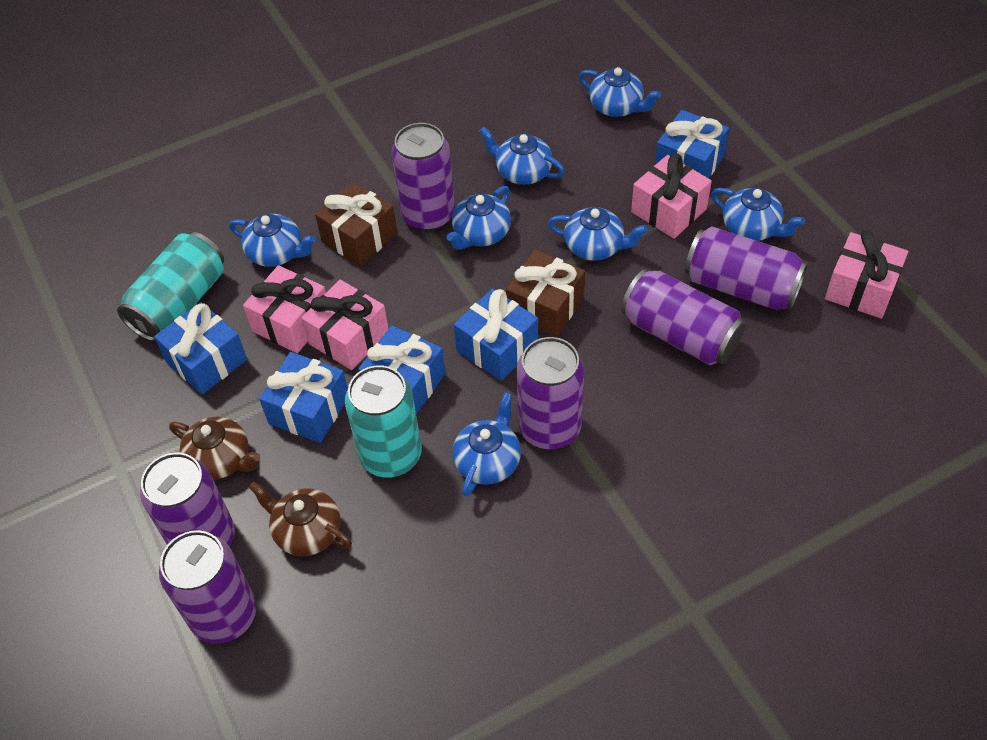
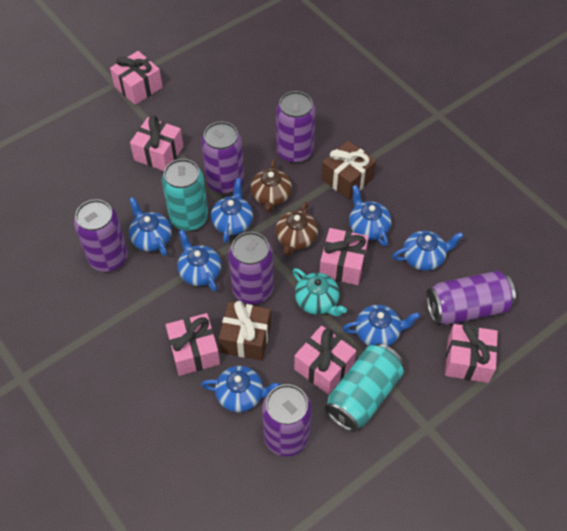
blue gift: [154,302,247,394] [259,352,348,443] [358,325,445,415] [454,288,538,381] [655,110,729,178] = 5 -> none = 0
pink gift: [243,265,326,353] [301,280,389,370] [631,154,712,239] [825,230,908,319] = 4 -> [110,51,163,105] [130,116,183,171] [166,313,220,376] [294,326,356,395] [320,228,369,285] [445,323,498,383] = 6
turquoise teapot: none = 0 -> [292,268,347,317] = 1

